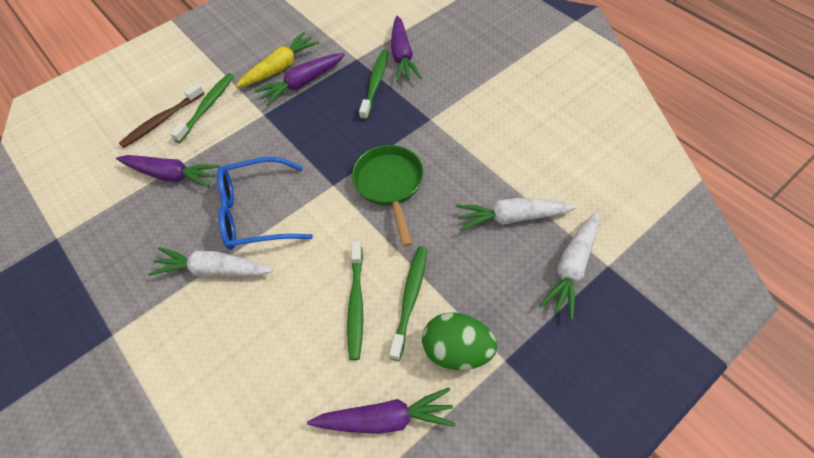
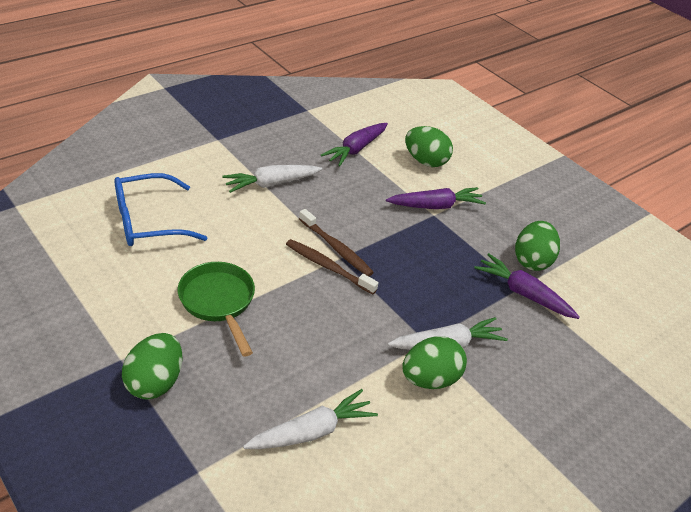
brown toothbrush: [119,83,204,148] = 1 -> [286,239,378,294] [299,209,374,276] = 2
green egg: [422,312,497,370] = 1 -> [122,333,183,400] [402,336,467,389] [405,126,453,167] [515,221,560,271] = 4
green toothbrush: [170,73,234,143] [347,241,363,360] [359,50,389,120] [389,246,427,361] = 4 -> none = 0
purple carrot: [116,155,220,188] [255,53,345,106] [307,388,456,434] [391,16,422,82] = 4 -> [321,123,388,166] [386,187,486,209] [474,253,580,319] = 3
yellow carrot: [236,32,319,88] = 1 -> none = 0

